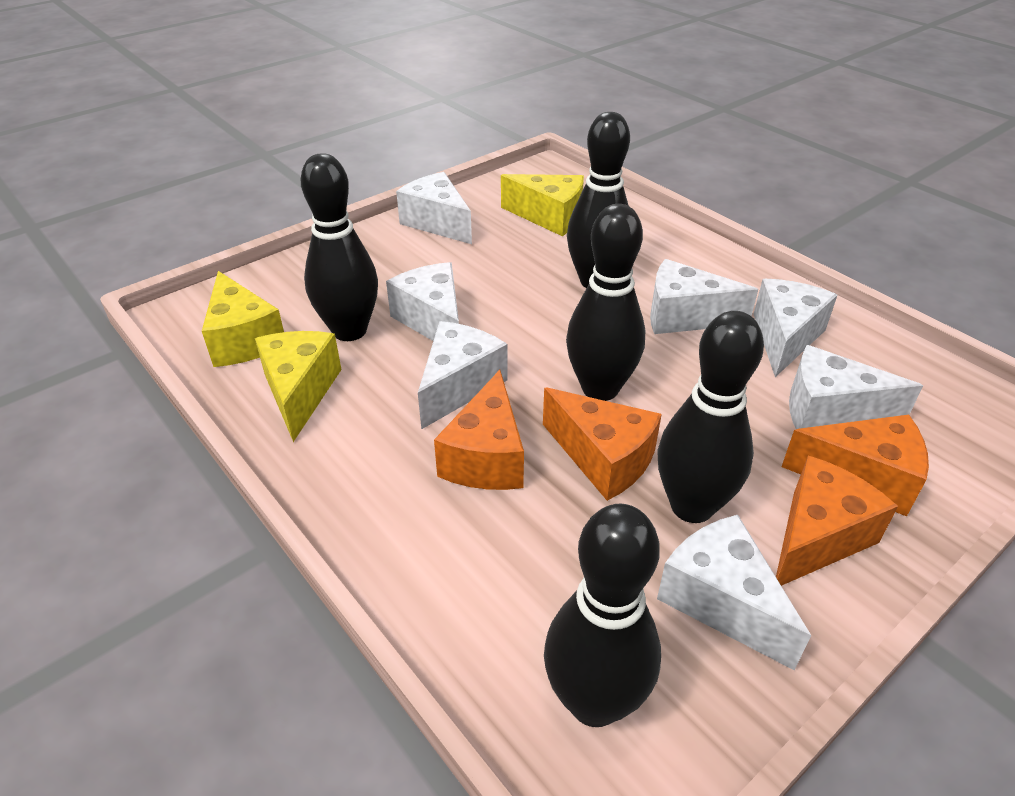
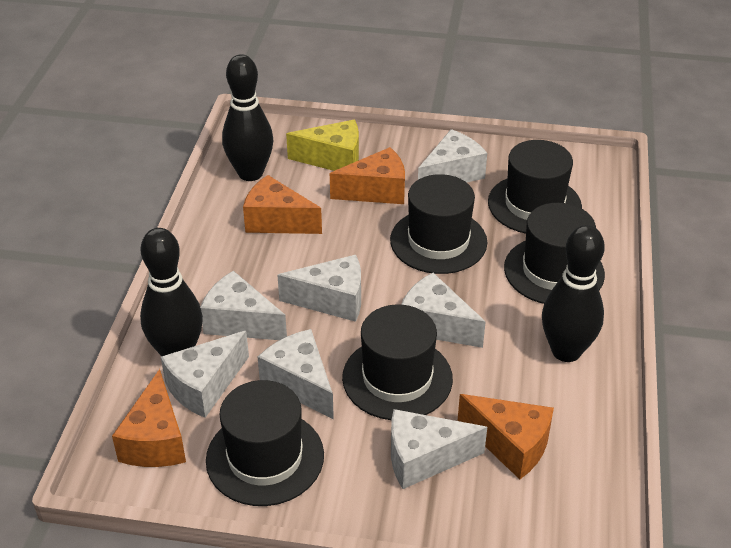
black bowling pin: [301,153,378,341] [544,504,661,727] [566,204,645,401] [567,112,630,288] [658,311,764,523] = 5 -> [140,228,203,356] [222,54,273,181] [542,225,605,362] = 3
black hat: none = 0 -> [206,380,324,506] [342,304,453,420] [390,174,487,274] [488,140,582,234] [504,203,605,304] = 5
yellow cheese: [202,271,284,367] [255,331,341,442] [501,174,584,236] = 3 -> [286,120,359,171] = 1

